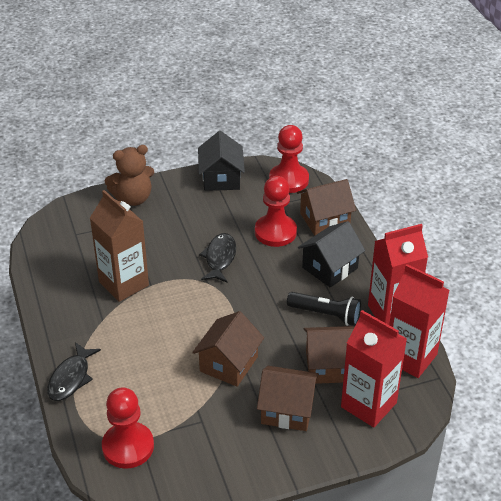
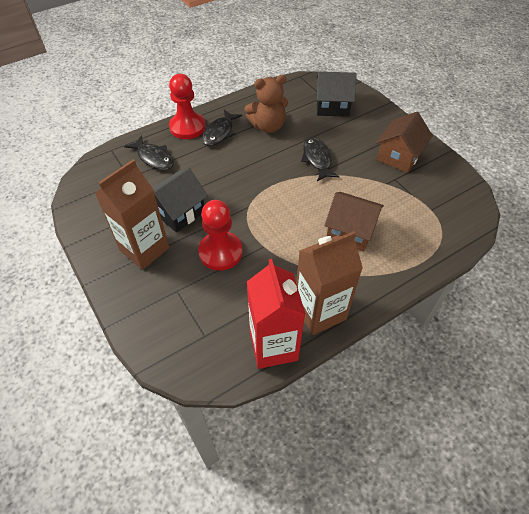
black fish: [47,342,101,401] [199,233,236,283] = 2 -> [124,135,174,170] [202,109,242,146] [301,138,340,181] = 3
black flashlight: [287,292,361,326] = 1 -> none = 0
brown carton: [90,190,149,302] = 1 -> [95,159,169,270] [296,231,363,335] = 2
brown house: [192,311,264,387] [257,366,319,431] [297,179,356,236] [304,326,354,384] = 4 -> [325,192,384,252] [376,112,433,173] = 2
red carton: [341,310,407,427] [368,224,428,325] [389,264,450,378] = 3 -> [247,259,305,369] = 1
red pawn: [102,387,154,469] [255,176,297,247] [269,125,309,193] = 3 -> [169,74,205,139] [198,200,243,271] = 2

